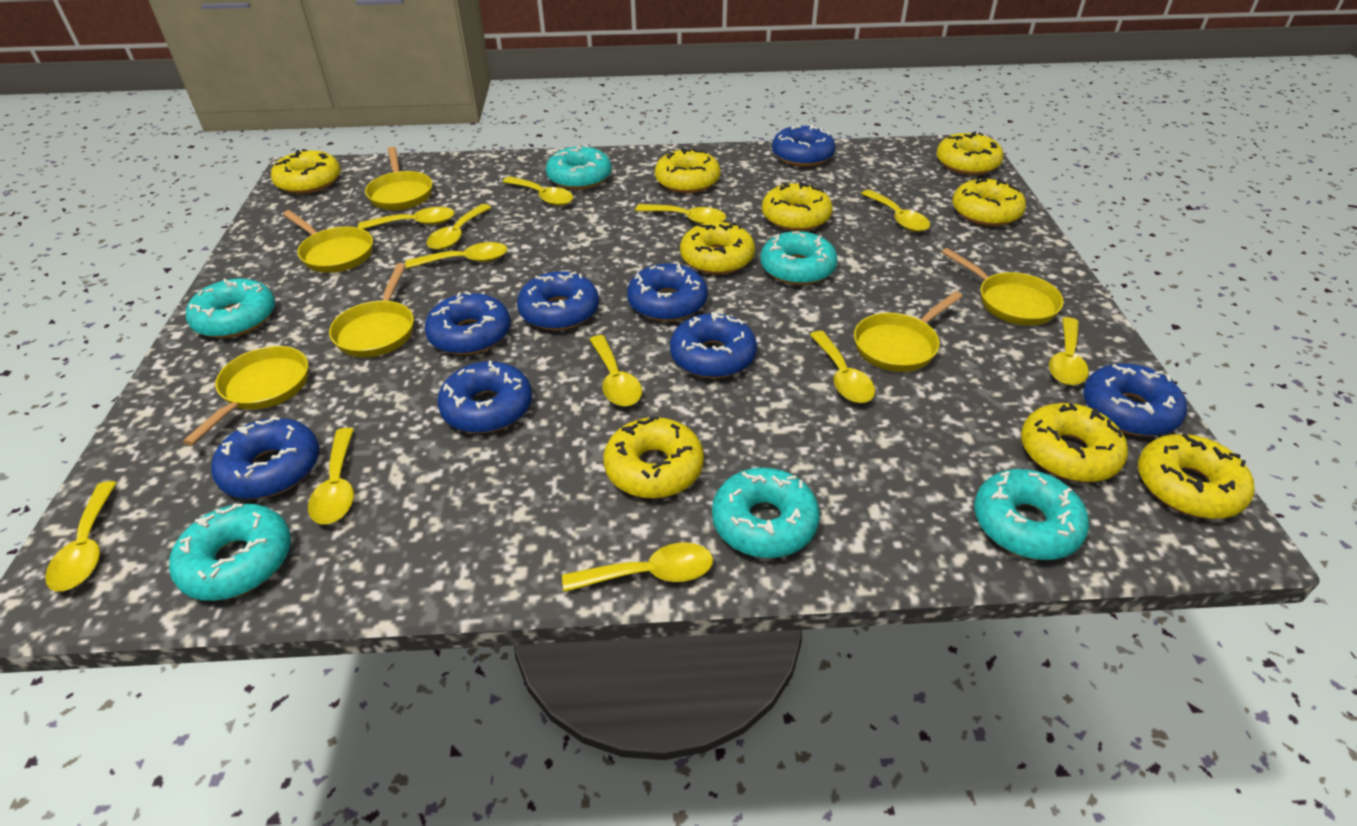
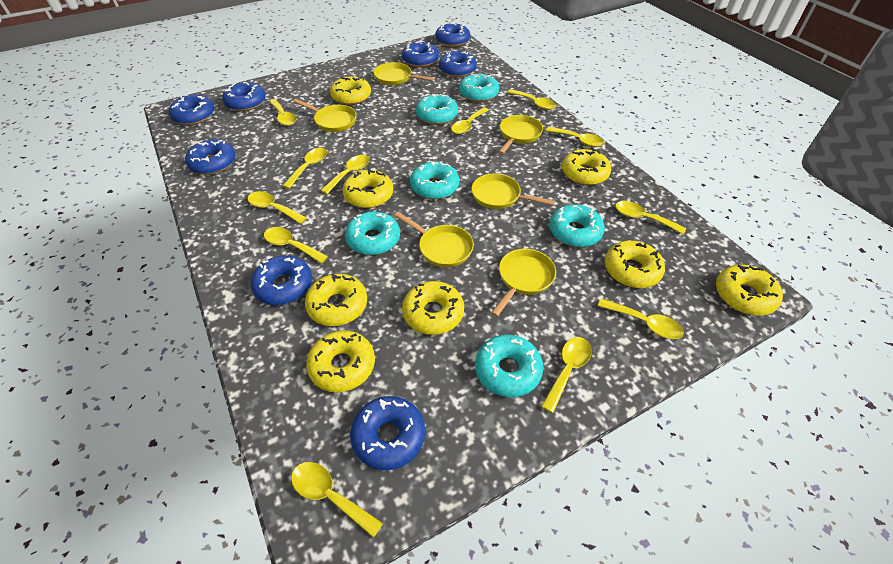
yellow donut: [271,149,340,194] [603,416,704,499] [655,148,720,193] [680,222,755,274] [762,182,833,231] [936,131,1004,175] [953,178,1026,226] [1021,403,1128,482] [1138,433,1254,519] = 9 -> [305,274,367,326] [306,330,375,392] [330,76,371,105] [342,169,393,208] [402,281,464,335] [562,149,611,185] [605,241,665,288] [716,264,783,316] = 8

